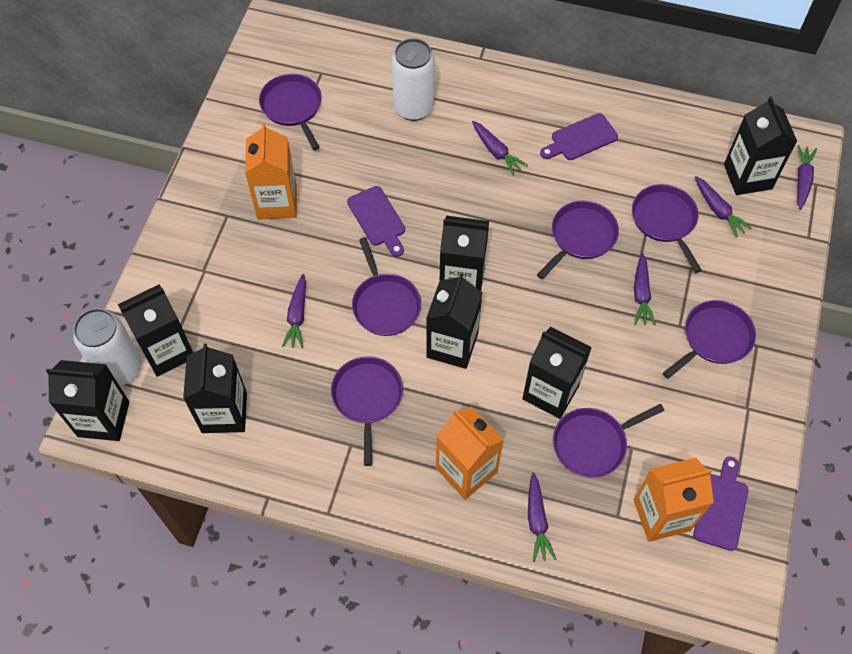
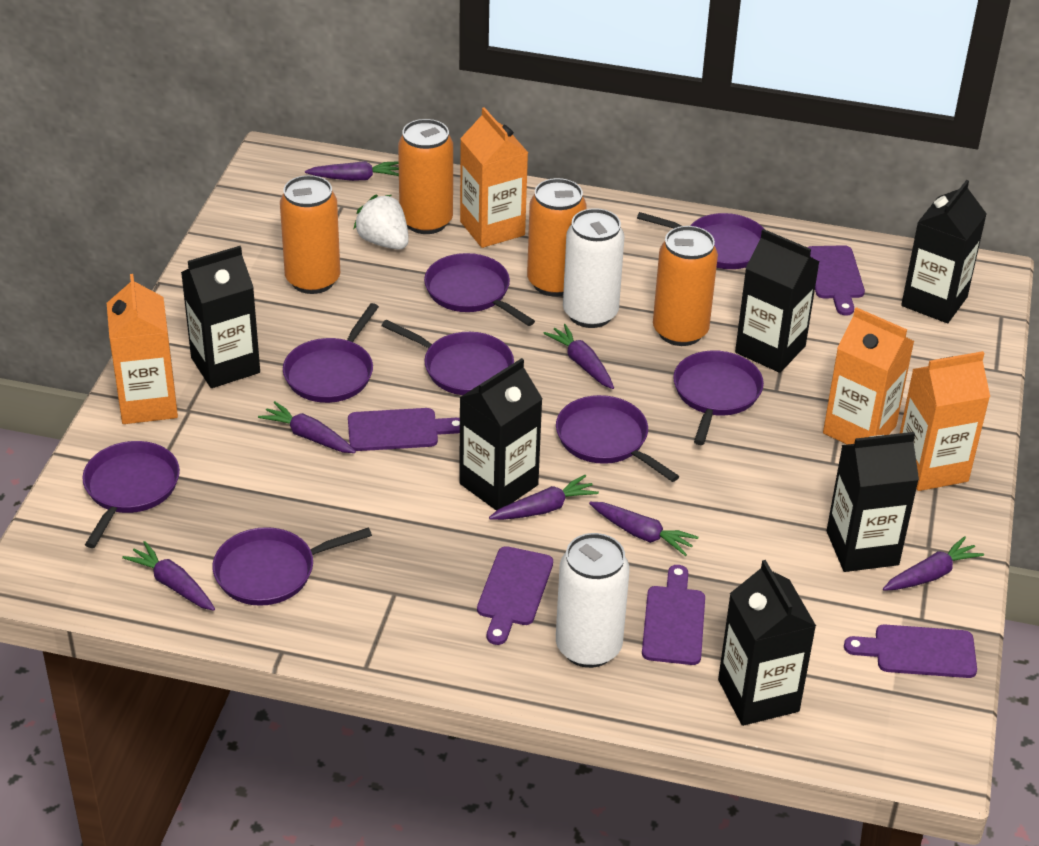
black carton: [46,360,129,441] [118,285,193,377] [183,344,247,433] [426,273,482,369] [440,216,489,291] [522,327,592,419] [724,96,797,195] = 7 -> [181,246,260,388] [459,358,542,511] [718,560,816,726] [735,229,819,373] [827,432,919,572] [901,180,987,323] = 6
orange can: none = 0 -> [280,175,340,294] [398,119,453,234] [527,178,587,296] [653,226,718,346] = 4
orange carton: [245,123,297,220] [436,406,504,500] [634,458,714,542] = 3 -> [107,274,178,424] [460,107,528,248] [823,307,914,445] [900,351,990,491] = 4
purple carrot: [282,274,306,348] [472,121,528,176] [528,472,556,562] [634,253,656,326] [695,176,752,238] [797,145,817,210] = 6 -> [122,541,215,611] [258,401,356,453] [305,161,399,181] [489,475,599,520] [543,324,614,389] [589,502,698,556] [883,536,984,591] = 7
purple cutting board: [347,186,405,257] [540,113,618,160] [693,457,748,551] = 3 -> [348,408,460,451] [477,546,553,645] [642,565,705,665] [807,245,865,316] [844,624,977,678] = 5
purple pan: [259,74,322,150] [331,356,403,466] [352,237,421,336] [537,201,619,279] [553,404,665,477] [632,184,702,273] [663,300,756,379] = 7 -> [82,441,180,548] [213,527,372,606] [283,303,379,403] [381,320,514,395] [424,253,535,326] [556,395,679,482] [637,212,764,269] [673,350,764,445] = 8
white strawberry: none = 0 -> [353,195,409,250] = 1

